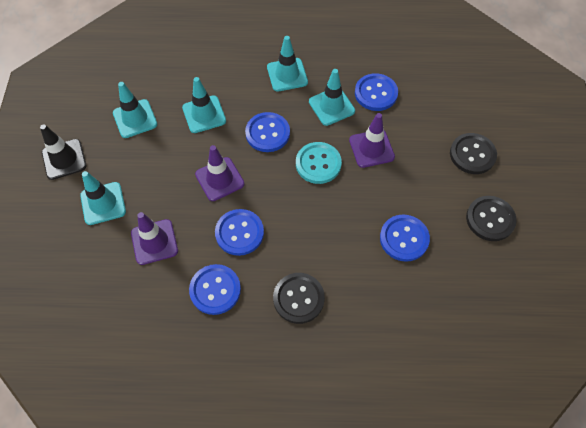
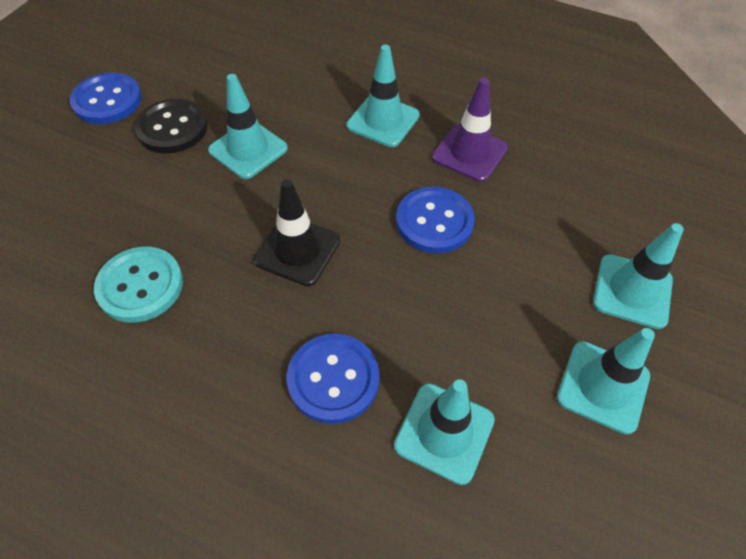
black button: [273,273,325,324] [450,133,497,174] [466,196,517,241] = 3 -> [135,99,208,153] = 1
blue button: [189,264,241,315] [215,209,264,256] [245,112,290,152] [355,73,398,111] [380,215,430,262] = 5 -> [70,73,142,124] [287,334,380,424] [396,187,475,253] = 3
purple traffic cone: [131,212,178,265] [195,145,245,201] [349,113,395,168] = 3 -> [432,78,508,182] = 1

